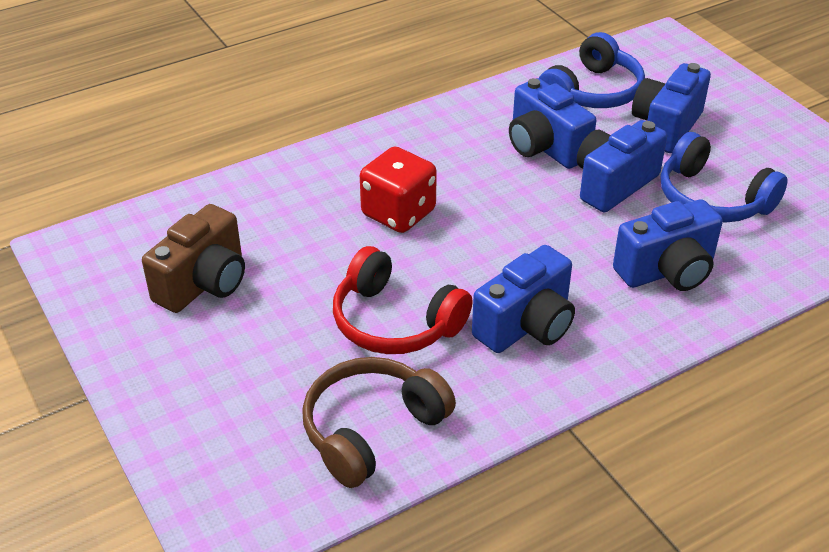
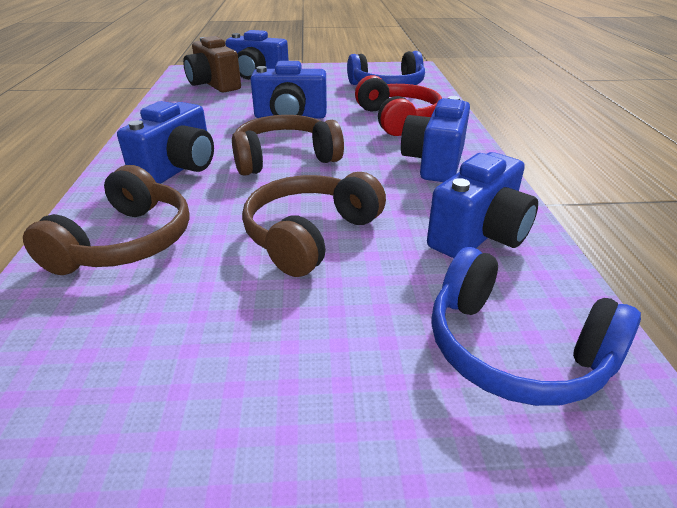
brown headphones: [302,357,456,488] = 1 -> [23,165,190,275] [232,115,344,176] [242,172,386,277] = 3
red dice: [360,147,437,233] = 1 -> none = 0

